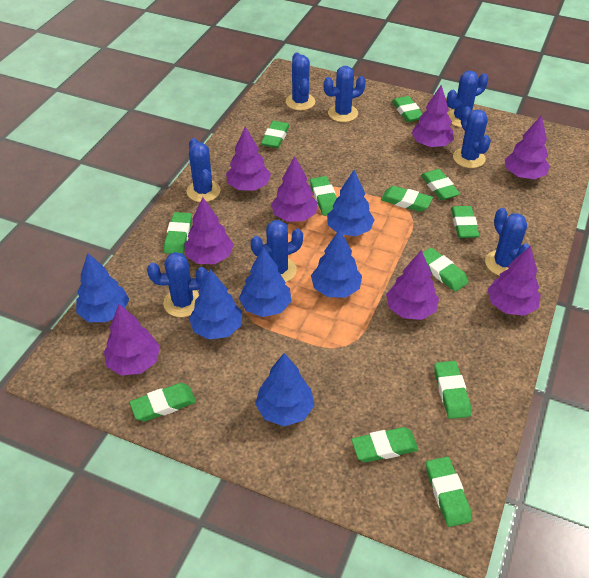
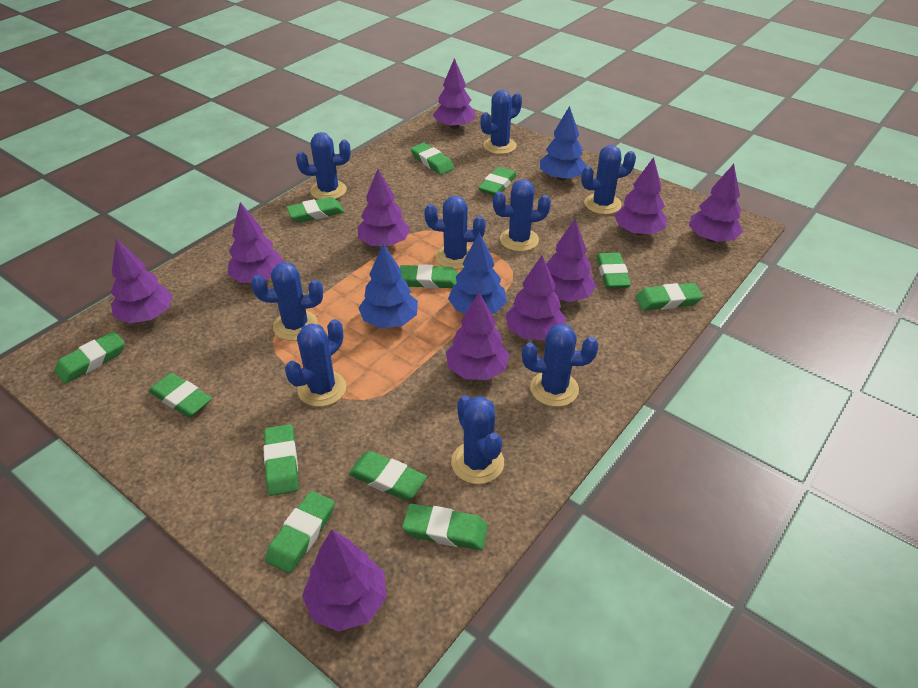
blue cactus: [147,252,208,317] [186,138,220,202] [250,220,303,282] [286,52,315,110] [323,66,366,122] [447,71,488,127] [453,106,491,168] [485,208,530,275] = 8 -> [251,262,323,341] [285,319,346,407] [296,132,351,199] [424,196,486,269] [451,395,504,484] [480,90,522,154] [493,179,551,252] [522,323,598,407] [581,145,636,215] = 9
blue tree: [76,253,129,322] [189,269,242,340] [239,247,291,317] [255,353,314,426] [311,229,362,297] [327,170,375,236] = 6 -> [359,244,418,328] [448,233,507,314] [540,106,586,181] = 3
purple tree: [104,304,160,375] [184,197,234,264] [226,126,271,191] [271,156,318,222] [386,250,439,320] [411,85,454,147] [487,246,541,316] [505,115,550,179] = 8 -> [111,239,173,323] [228,202,284,283] [302,530,386,632] [357,169,410,247] [433,58,476,129] [446,292,510,380] [506,255,566,340] [546,219,596,302] [614,157,667,235] [689,164,743,242] = 10

